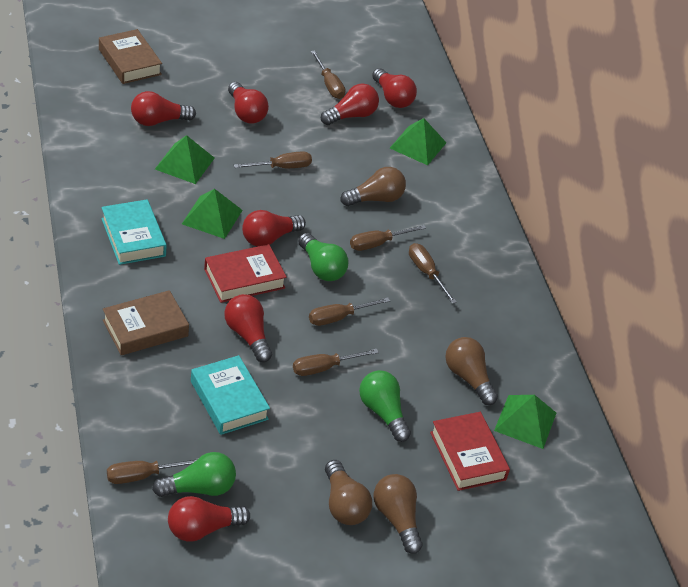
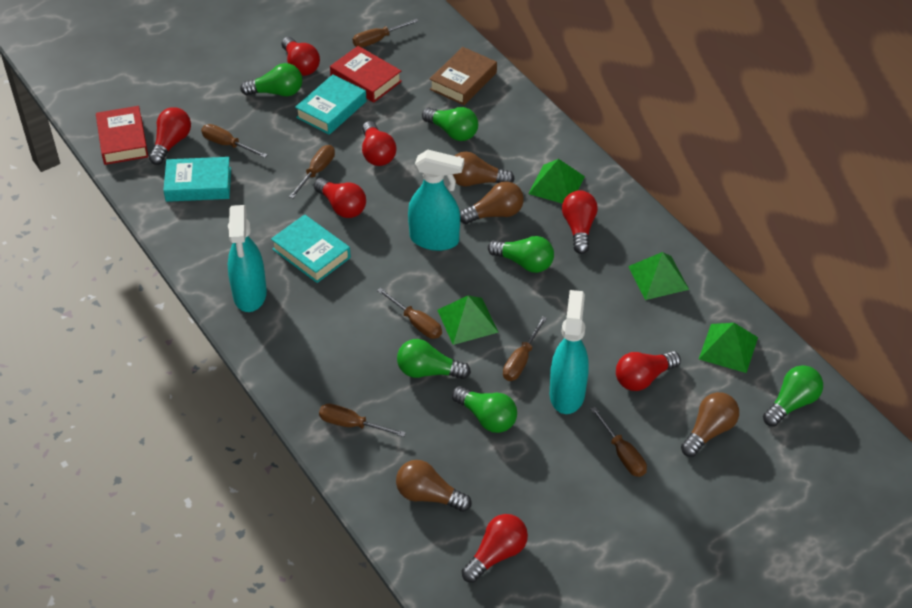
brown book: [99,29,162,84] [103,290,189,355] = 2 -> [430,47,497,105] = 1
green light bulb: [152,452,236,497] [298,233,349,281] [359,370,411,442] = 3 -> [240,63,302,96] [397,339,471,379] [422,107,478,141] [452,386,517,433] [488,236,554,273] [763,365,823,427] = 6
turquoise book: [101,199,167,265] [191,355,270,435] = 2 -> [163,157,231,202] [271,214,351,283] [295,74,367,135] = 3
turquoise spray bottle: none = 0 -> [228,205,267,312] [408,150,464,251] [550,290,589,414] = 3

